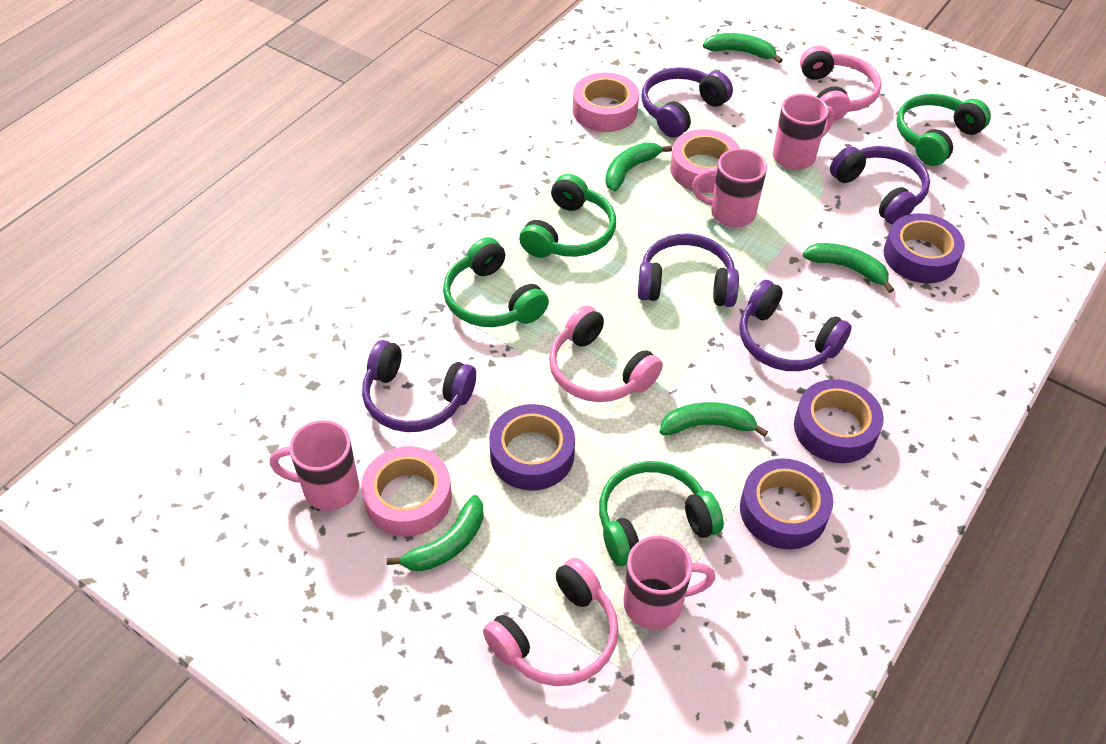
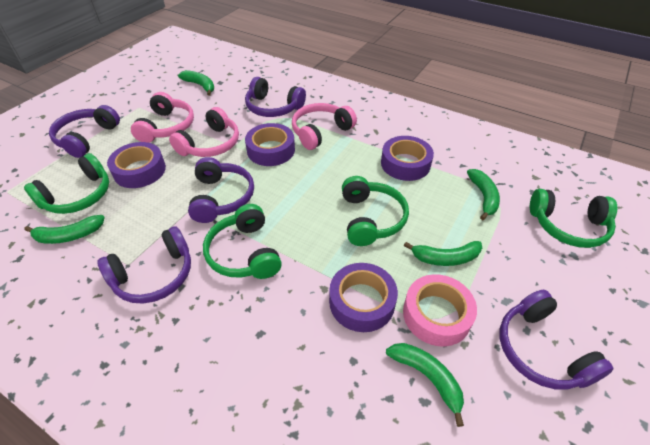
pink mug: [270,420,359,511] [623,536,716,630] [692,148,767,227] [772,94,834,170] = 4 -> none = 0
pink tape: [361,446,452,537] [573,73,639,132] [670,129,740,193] = 3 -> [403,274,477,346] = 1

